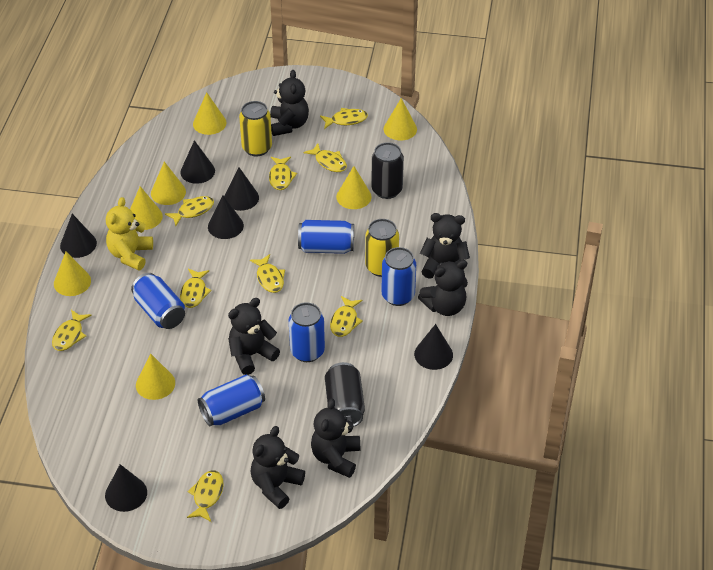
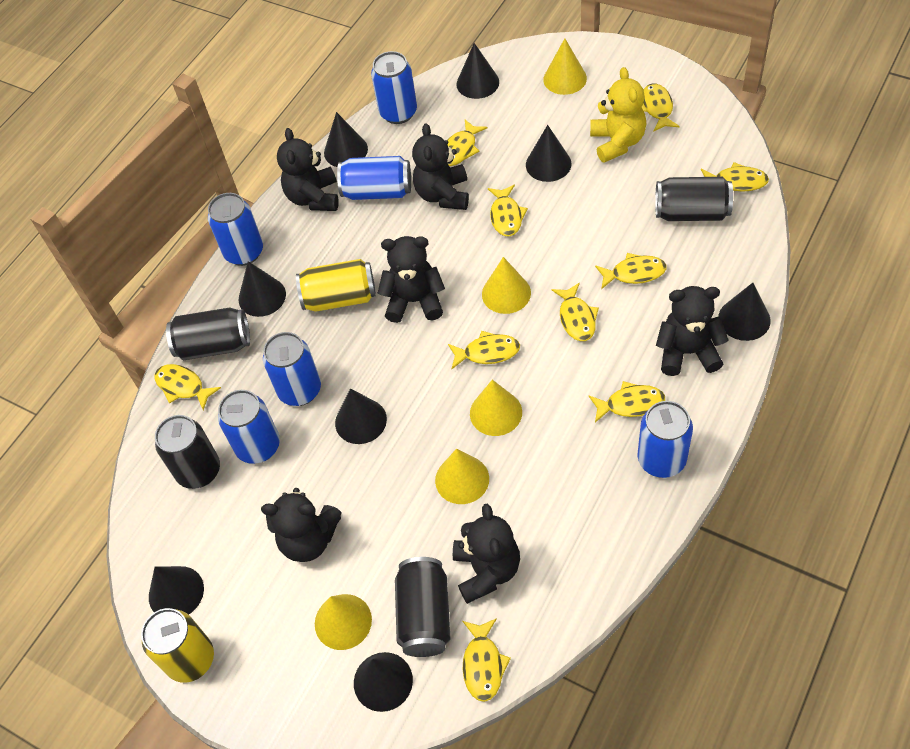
black can: [325,362,365,427] [371,142,404,199] = 2 -> [155,415,220,489] [166,307,250,360] [395,557,451,657] [655,177,733,221] = 4
black cone: [60,214,97,258] [105,464,147,512] [180,140,215,184] [208,195,244,239] [224,168,259,211] [414,324,453,370] = 6 -> [149,566,204,615] [238,261,286,317] [324,112,368,167] [335,388,387,444] [354,652,413,712] [456,43,499,99] [526,125,572,182] [718,283,771,341] = 8
blue can: [131,273,185,329] [198,375,265,426] [289,302,325,362] [298,220,354,254] [381,247,416,306] = 5 -> [208,193,263,266] [218,390,280,464] [263,332,321,406] [337,156,411,200] [371,51,417,124] [637,401,693,478] = 6
yellow cone: [54,252,91,296] [130,186,163,230] [136,354,175,400] [151,162,186,205] [193,92,226,135] [336,166,372,209] [384,98,417,141] = 7 -> [315,594,372,650] [435,448,489,504] [470,380,522,436] [482,257,531,314] [543,38,587,95] = 5
yellow fish: [52,310,91,351] [165,196,214,226] [180,268,212,308] [187,470,223,522] [250,254,285,293] [269,156,297,190] [304,143,347,172] [320,108,368,129] [330,296,363,337] = 9 -> [154,364,221,410] [447,120,487,166] [448,331,520,369] [462,618,511,702] [488,185,528,237] [552,283,599,341] [589,381,665,423] [595,253,667,289] [642,83,680,132] [701,162,769,192] = 10

